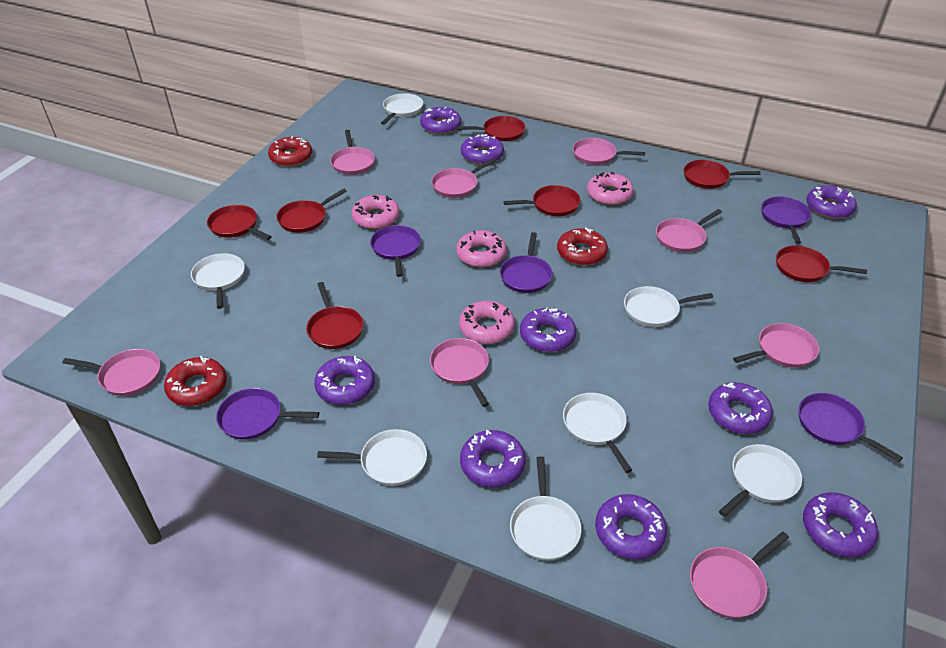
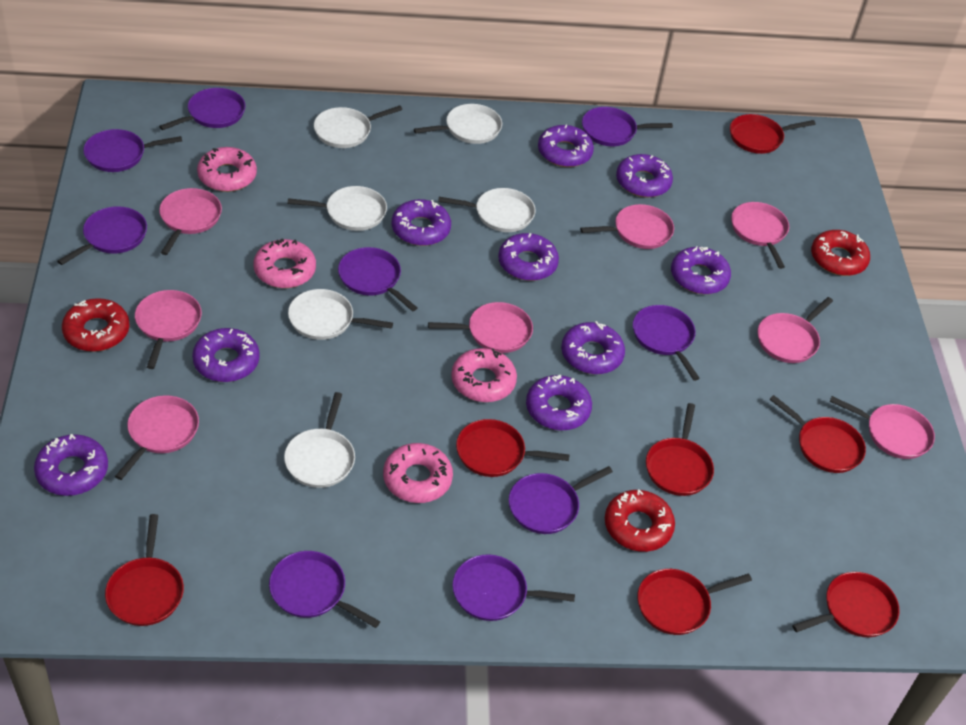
purple pan: [216,388,319,440] [370,225,421,277] [500,232,552,293] [761,196,811,244] [798,393,903,462] = 5 -> [57,206,147,265] [83,129,182,172] [159,88,245,130] [269,551,380,628] [338,247,417,312] [452,554,575,621] [509,466,613,534] [582,107,673,146] [633,305,700,381] = 9
white pan: [191,253,245,309] [317,429,427,486] [381,93,423,125] [510,456,581,561] [563,393,632,473] [624,286,713,327] [719,444,802,517] = 7 -> [284,392,355,488] [288,186,387,231] [288,289,393,340] [314,105,402,148] [414,104,502,144] [438,188,536,232] = 6

